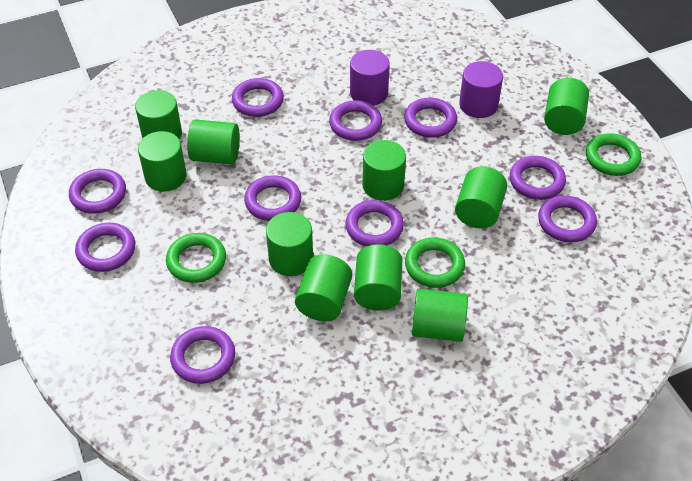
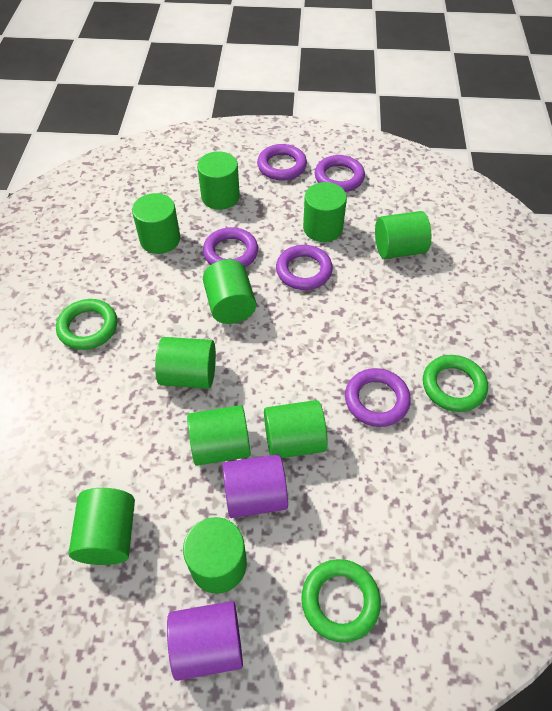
purple ring: [69,169,126,214] [75,223,135,272] [170,326,235,384] [232,78,284,117] [244,175,301,221] [329,100,382,141] [345,200,404,246] [404,98,457,138] [510,156,566,200] [538,195,597,242] = 10 -> [203,227,258,268] [257,144,307,181] [276,245,333,290] [315,155,365,192] [345,368,411,427] = 5

